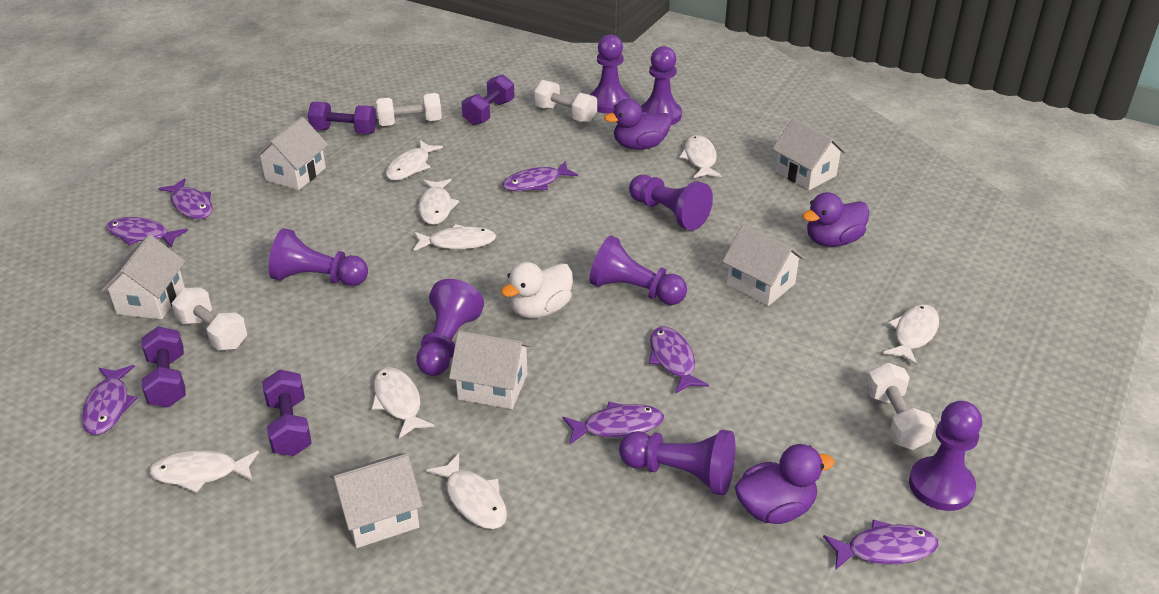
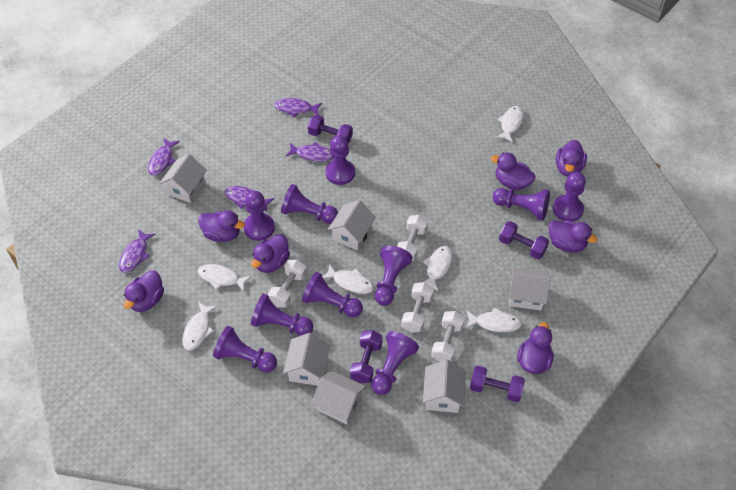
purple duck: [604,99,672,150] [735,444,835,524] [802,192,869,247] = 3 -> [124,270,164,312] [198,210,245,242] [251,234,290,273] [491,153,535,190] [517,322,554,374] [548,220,597,253] [556,140,587,177] = 7
purple fish: [82,365,137,435] [106,217,188,248] [158,178,213,219] [502,161,578,191] [563,402,664,444] [649,327,709,394] [823,520,939,570] = 7 -> [119,229,156,273] [148,138,180,176] [224,186,275,212] [274,98,322,117] [286,142,334,162] = 5
purple pawn: [269,228,368,286] [416,279,484,376] [589,235,687,305] [590,34,630,114] [619,430,735,496] [629,175,713,231] [641,46,682,125] [909,401,982,511] = 8 -> [213,326,277,373] [243,191,275,241] [251,294,313,336] [281,184,338,224] [302,272,363,317] [325,135,355,185] [371,331,419,395] [375,246,412,306] [493,188,550,220] [553,172,586,222] = 10
white duck: [501,262,573,319] = 1 -> none = 0
white fish: [149,450,259,493] [372,367,434,438] [386,140,443,180] [413,224,496,251] [418,179,459,225] [426,453,507,529] [679,135,722,178] [883,304,939,366] = 8 -> [182,302,217,350] [198,264,251,292] [322,264,374,294] [423,246,452,291] [465,307,522,332] [496,106,523,143] = 6

